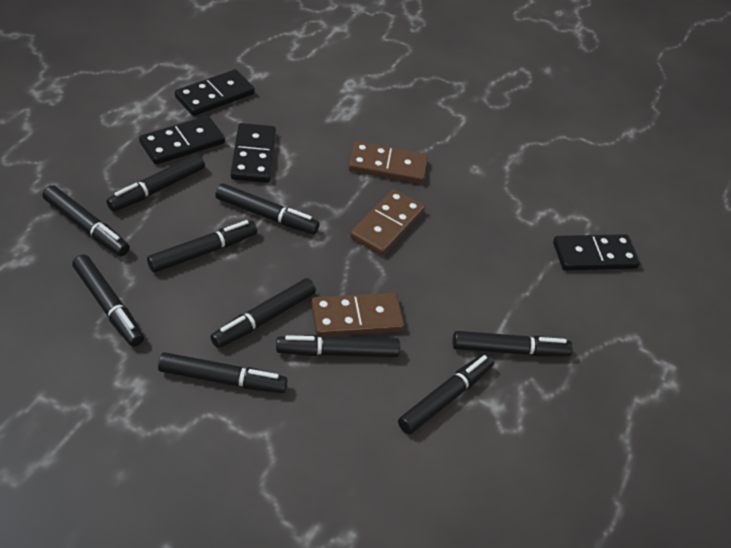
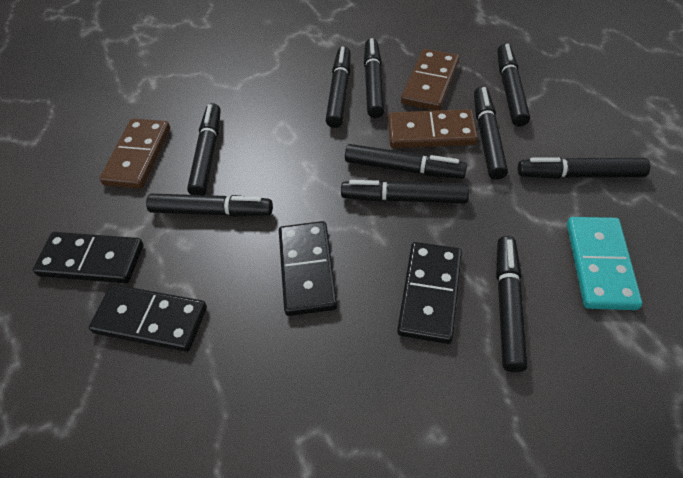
turquoise domino: none = 0 -> [567,217,642,310] = 1

